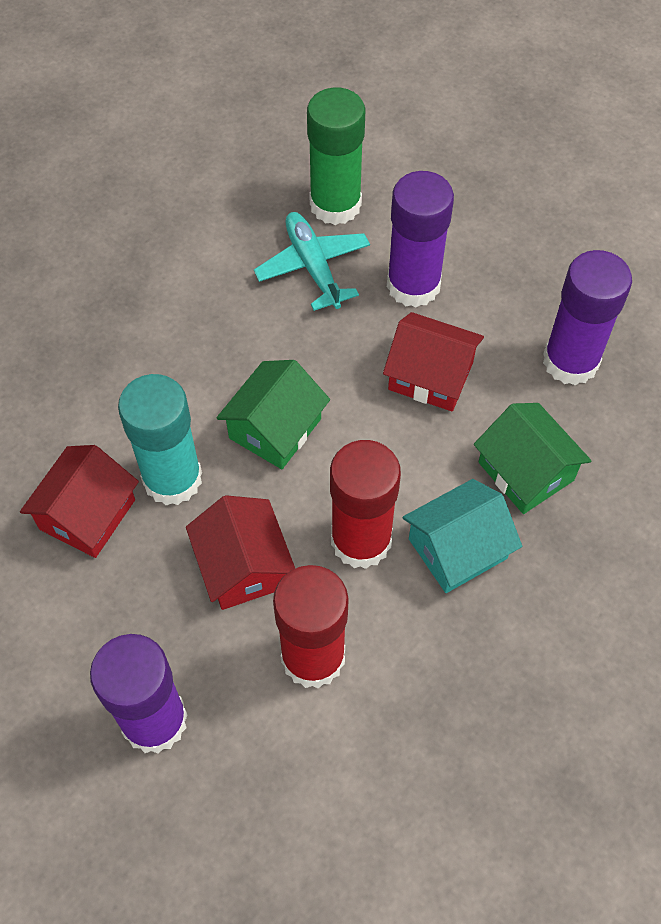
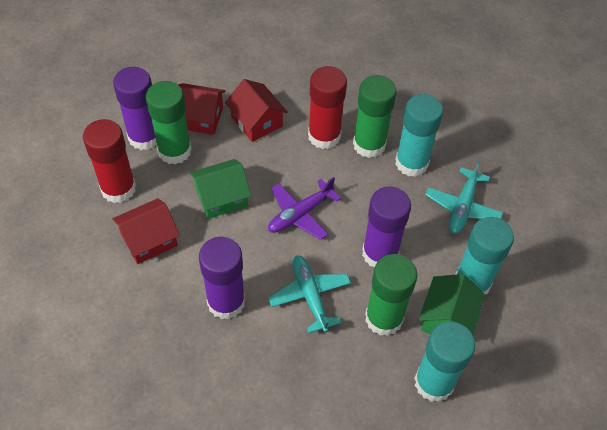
green glue stick: [307,87,365,225] = 1 -> [146,81,192,165] [353,75,396,158] [365,254,418,336] = 3
purple plane: none = 0 -> [268,177,341,240] = 1
turquoise glue stick: [118,374,202,506] = 1 -> [395,94,443,177] [414,322,475,402] [455,217,514,295] = 3
turquoise house: [403,479,522,593] = 1 -> none = 0
turquoise plane: [254,212,370,311] = 1 -> [268,255,351,333] [425,160,503,234] = 2

